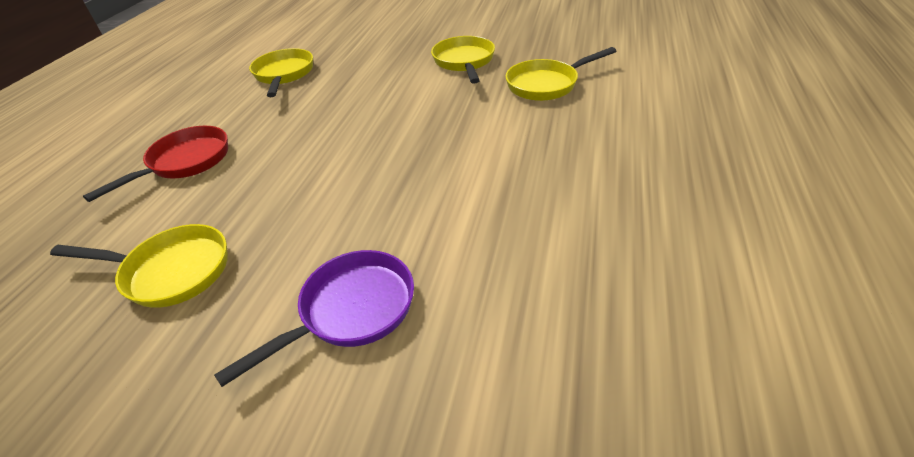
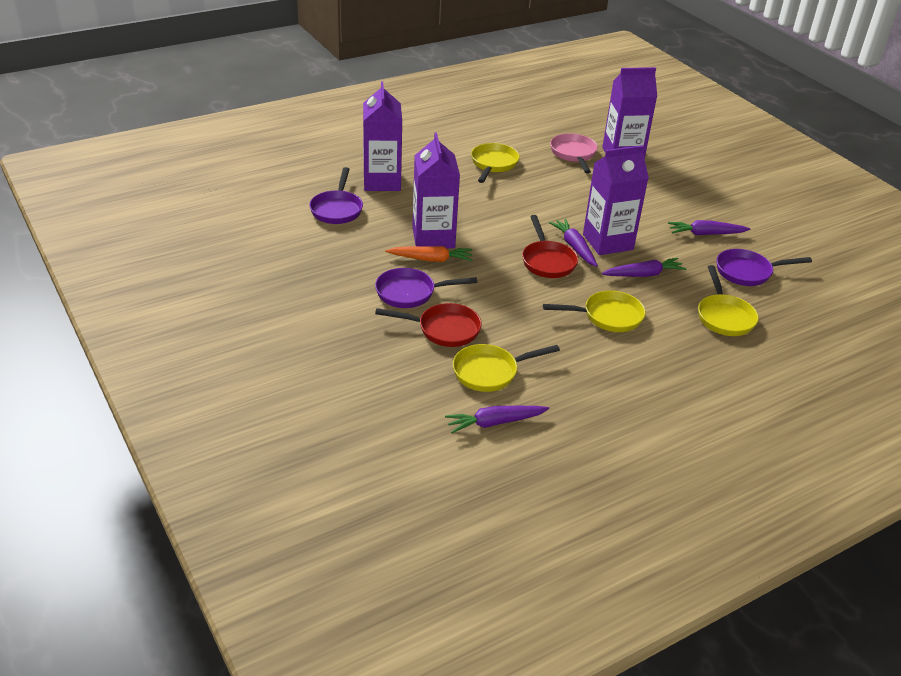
orange carrot: none = 0 -> [385,246,472,262] = 1
pink pan: none = 0 -> [550,133,598,173] = 1
purple carrot: none = 0 -> [445,406,549,433] [549,219,598,267] [602,258,686,277] [668,220,750,235] = 4
purple carton: none = 0 -> [363,82,402,191] [412,132,460,248] [583,145,649,255] [602,67,657,159] = 4
purple pan: [214,250,414,387] = 1 -> [309,167,363,224] [375,268,477,308] [716,249,812,286] = 3
red pan: [83,126,228,202] = 1 -> [375,303,482,347] [522,215,578,278] = 2

